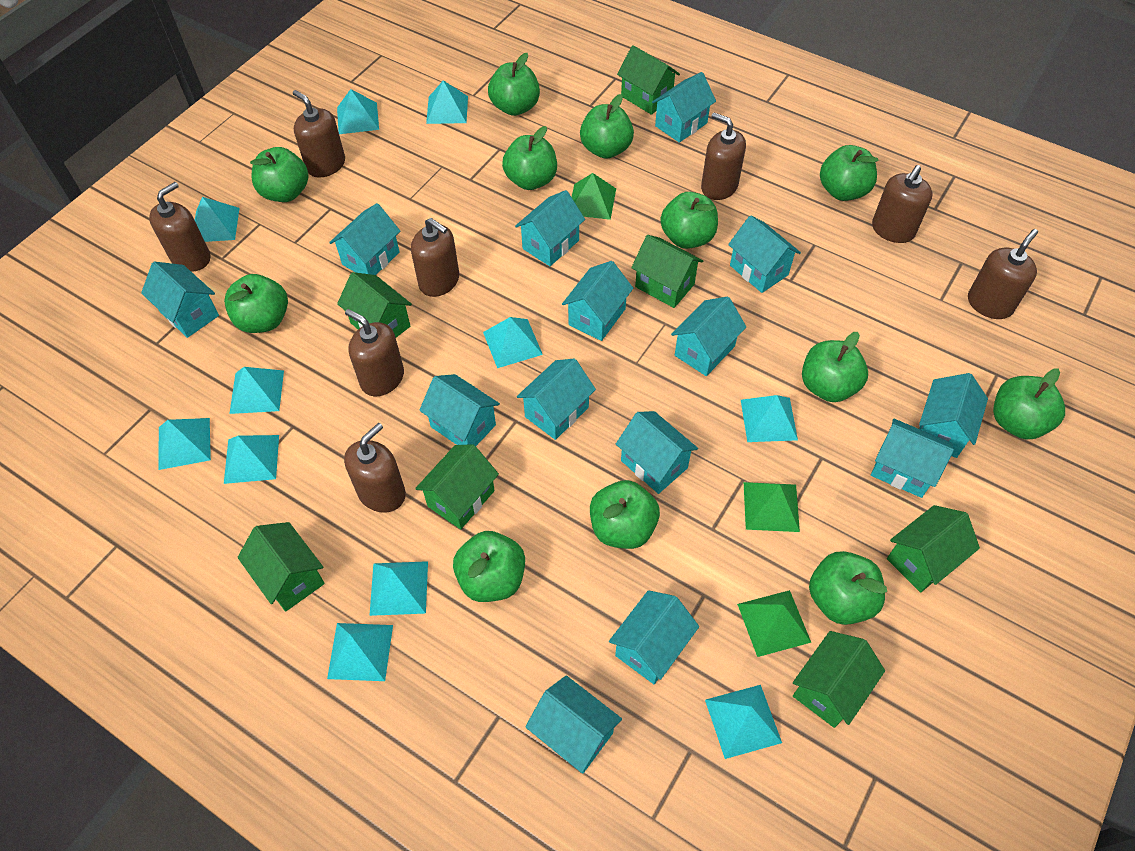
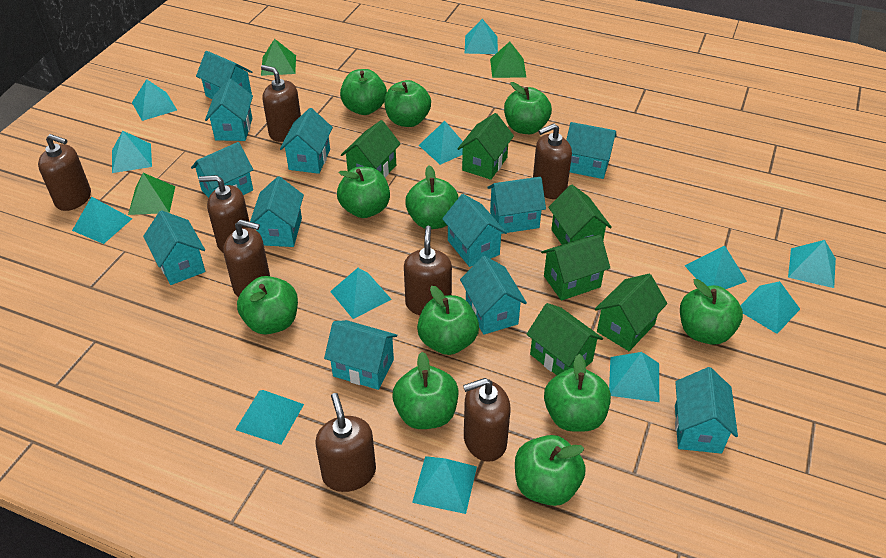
green apple: [224,274,288,333] [250,147,309,202] [453,531,525,602] [488,53,540,116] [502,126,557,190] [580,94,634,159] [590,480,660,549] [660,192,718,249] [802,332,868,402] [809,551,887,625] [820,145,878,201] [993,369,1065,439] = 12 -> [237,276,298,334] [337,167,390,218] [340,69,387,115] [384,80,431,127] [393,352,458,429] [405,166,459,229] [417,286,479,355] [504,82,552,134] [515,435,586,506] [544,354,611,432] [680,279,743,345] = 11
green house: [238,522,325,612] [337,272,412,337] [415,444,499,529] [617,45,680,115] [631,235,703,308] [793,631,885,728] [887,505,980,592] = 7 -> [341,120,401,178] [457,113,514,180] [526,303,603,375] [541,235,610,301] [548,185,612,245] [595,274,667,351] = 6
turquoise house: [141,262,219,338] [329,203,400,275] [419,374,500,446] [515,190,585,266] [517,359,596,440] [525,675,622,773] [562,261,633,341] [609,590,699,684] [616,411,698,494] [652,72,716,143] [671,297,746,376] [728,215,801,293] [871,419,954,498] [919,373,988,458] = 14 -> [143,210,205,285] [191,142,254,198] [196,51,252,99] [205,79,253,141] [250,176,304,247] [280,108,333,174] [324,320,397,390] [442,194,507,267] [460,256,527,335] [487,177,546,234] [566,122,617,179] [675,367,738,454] = 12
turquoise pyramid: [158,418,211,470] [195,197,239,242] [224,435,279,484] [229,367,284,414] [327,623,393,681] [337,89,379,134] [369,561,428,616] [426,80,468,124] [483,317,543,368] [705,685,782,759] [741,395,798,442] = 11 -> [72,197,132,244] [112,131,152,173] [132,79,177,121] [235,390,304,445] [330,268,392,319] [412,456,477,514] [419,121,463,165] [465,19,498,54] [609,352,659,402] [684,246,747,289] [740,281,800,334] [788,240,836,288] = 12

